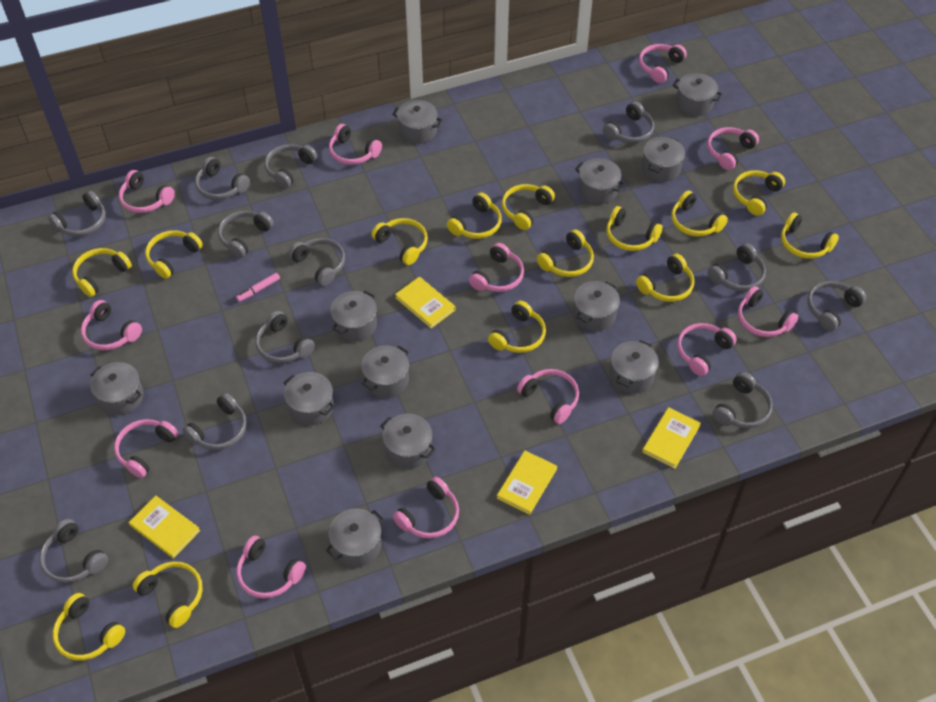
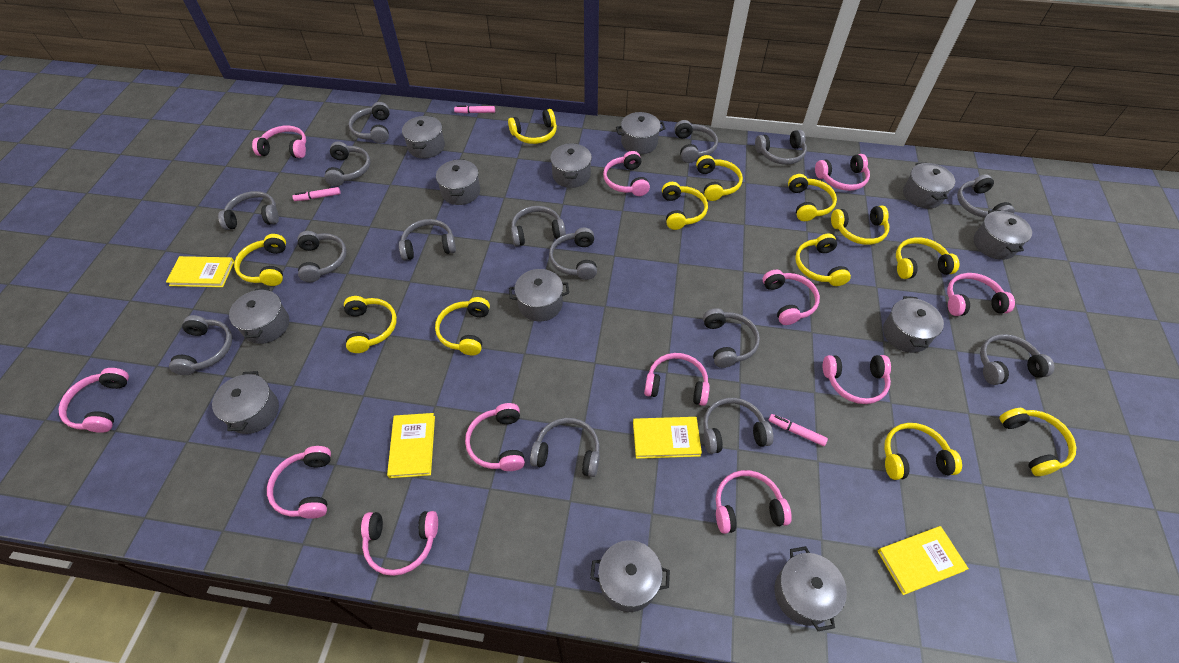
grey headphones: [39,519,108,583] [48,191,106,236] [182,393,247,450] [195,157,250,200] [218,211,274,258] [255,311,315,363] [265,144,317,188] [289,238,345,286] [603,101,654,143] [708,243,766,291] [713,372,773,428] [807,281,866,331] = 12 -> [169,315,232,375] [218,191,279,230] [298,231,347,282] [324,142,370,186] [348,102,390,143] [399,219,456,260] [511,206,566,246] [530,418,600,477] [549,228,597,280] [674,120,718,163] [703,308,760,368] [703,398,773,454] [755,130,807,165] [957,174,1015,218] [980,334,1055,385] = 15
pink marker: [236,273,280,302] = 1 -> [292,187,341,201] [454,105,495,113] [768,414,828,446] = 3
yellow headphones: [53,593,125,661] [72,248,132,297] [133,561,203,628] [145,230,203,279] [372,218,428,265] [447,192,502,239] [488,301,546,353] [502,184,555,230] [537,229,594,277] [606,206,663,251] [636,254,695,302] [671,191,728,237] [733,170,785,216] [781,212,839,259] = 14 -> [234,234,286,286] [344,296,397,353] [435,297,490,355] [508,109,557,144] [662,182,708,230] [696,155,743,201] [788,174,837,221] [795,234,851,286] [831,206,889,245] [884,423,962,480] [896,237,959,279] [999,408,1076,476] = 12

